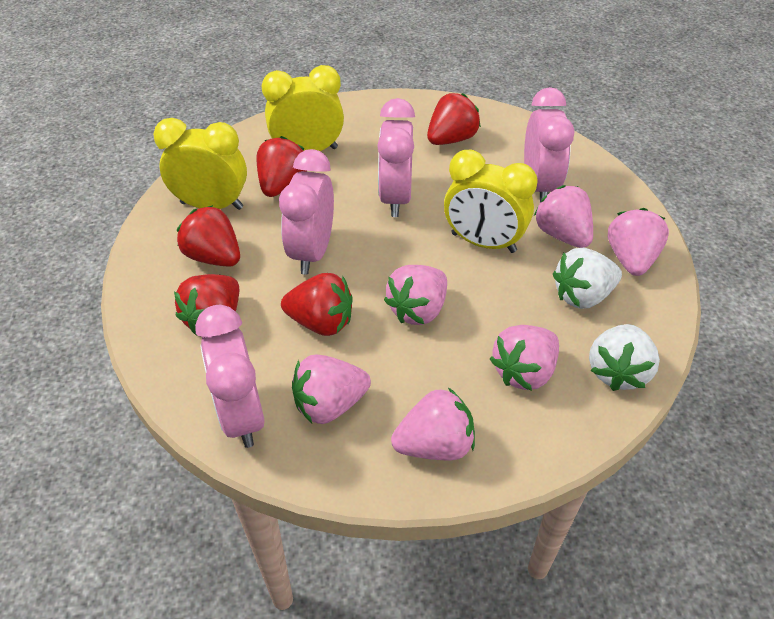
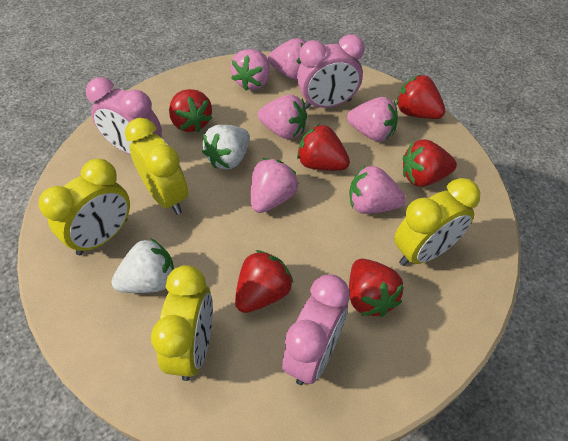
pink clock: [195,305,265,448] [279,149,334,275] [377,98,415,217] [524,87,575,202] = 4 -> [86,77,162,155] [282,275,350,385] [297,34,365,109] = 3
red strawberry: [174,274,239,336] [177,205,240,267] [257,136,307,197] [281,273,352,336] [427,93,481,145] = 5 -> [169,89,212,133] [235,250,293,313] [297,124,350,171] [349,259,404,317] [396,74,446,119] [403,140,457,187] = 6
yellow clock: [153,118,247,210] [262,65,344,151] [444,149,538,253] = 3 -> [38,159,130,255] [125,118,188,215] [151,265,213,381] [394,178,480,266] = 4

